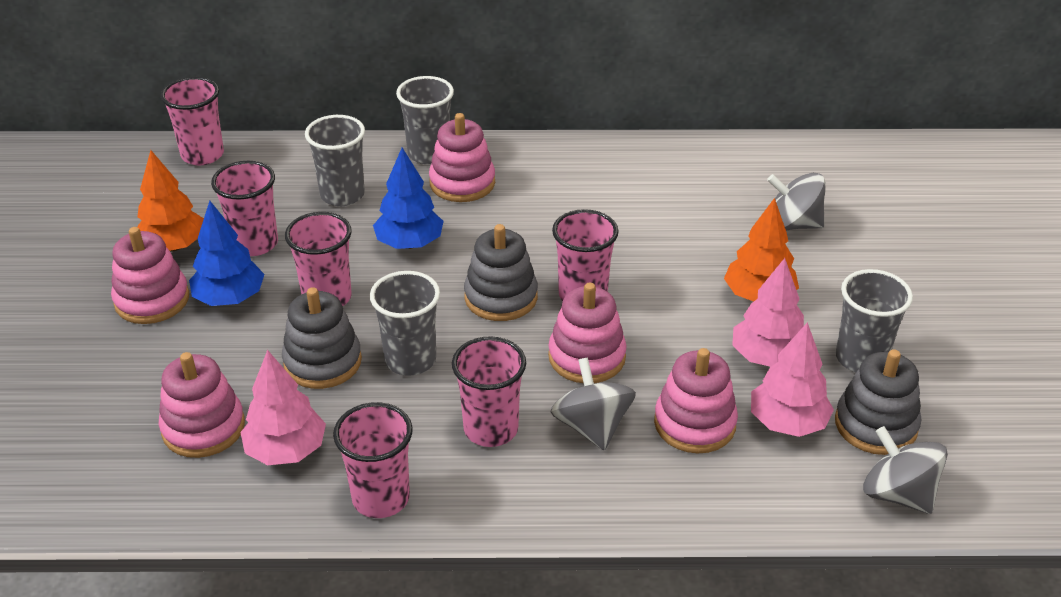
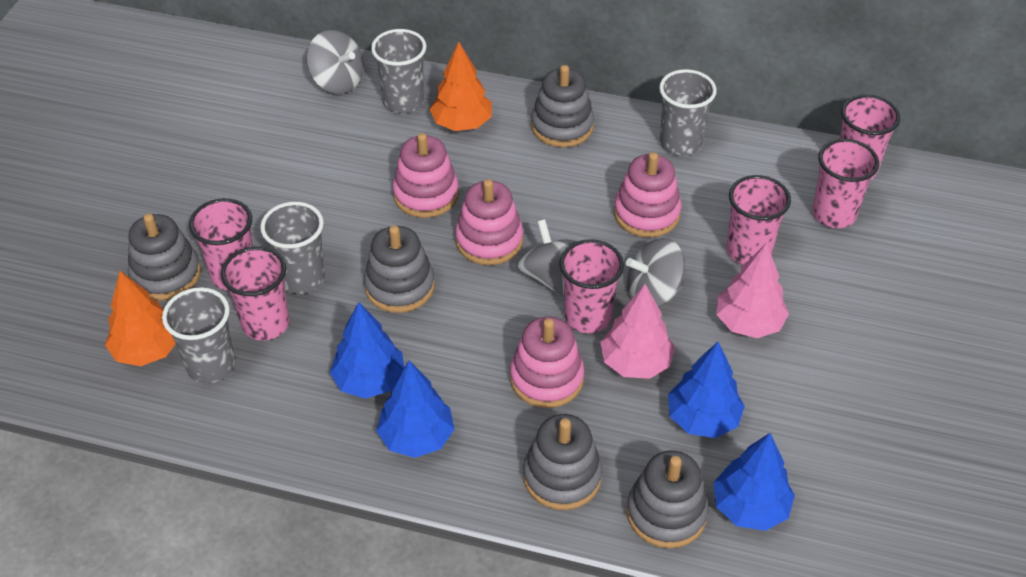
blue tree: [189,201,264,306] [373,148,444,249] = 2 -> [330,302,404,399] [376,360,454,458] [668,342,745,438] [713,433,795,531] = 4
grey stacking toy: [282,287,362,389] [464,224,538,321] [835,349,921,455] = 3 -> [128,214,201,301] [364,225,435,313] [523,414,602,510] [531,65,594,147] [627,451,709,548] = 5
pink stacking toy: [111,227,189,324] [159,352,245,458] [429,113,495,202] [548,283,627,383] [654,348,738,453] = 5 -> [392,133,459,218] [455,179,523,265] [510,317,585,408] [614,152,682,237] = 4
pink tree: [240,350,326,465] [732,258,804,367] [751,322,834,437] = 3 -> [600,284,675,379] [716,243,789,338] = 2

